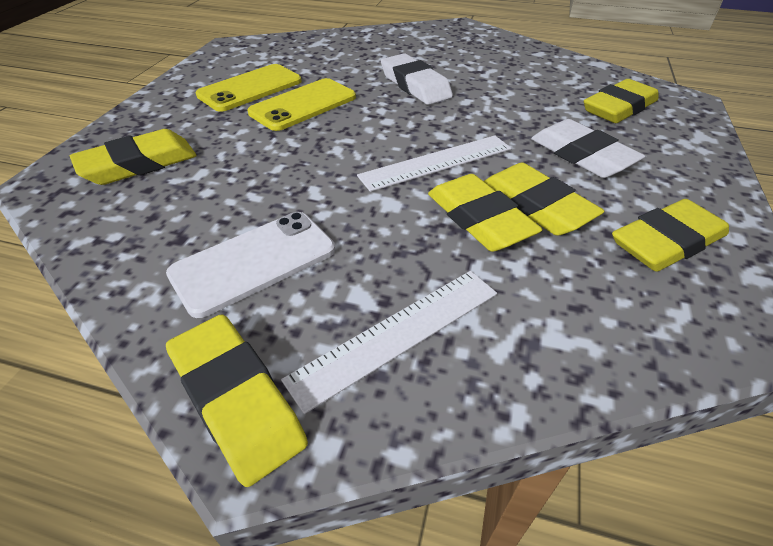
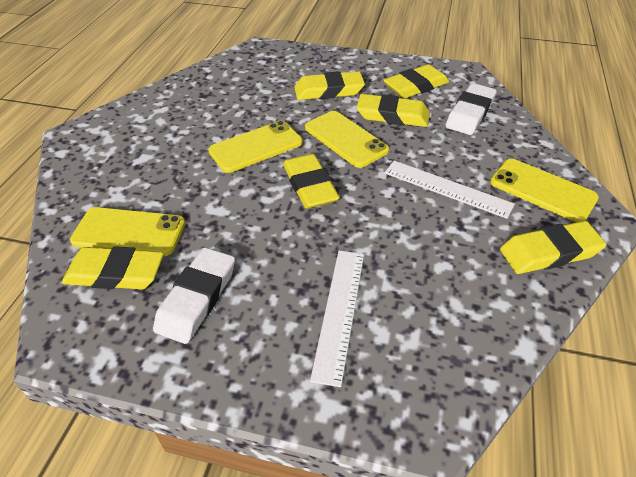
white phone: [166,212,335,318] = 1 -> none = 0
yellow phone: [196,64,302,112] [247,78,356,131] = 2 -> [70,207,185,256] [208,121,303,173] [305,111,389,168] [490,159,599,222] = 4

